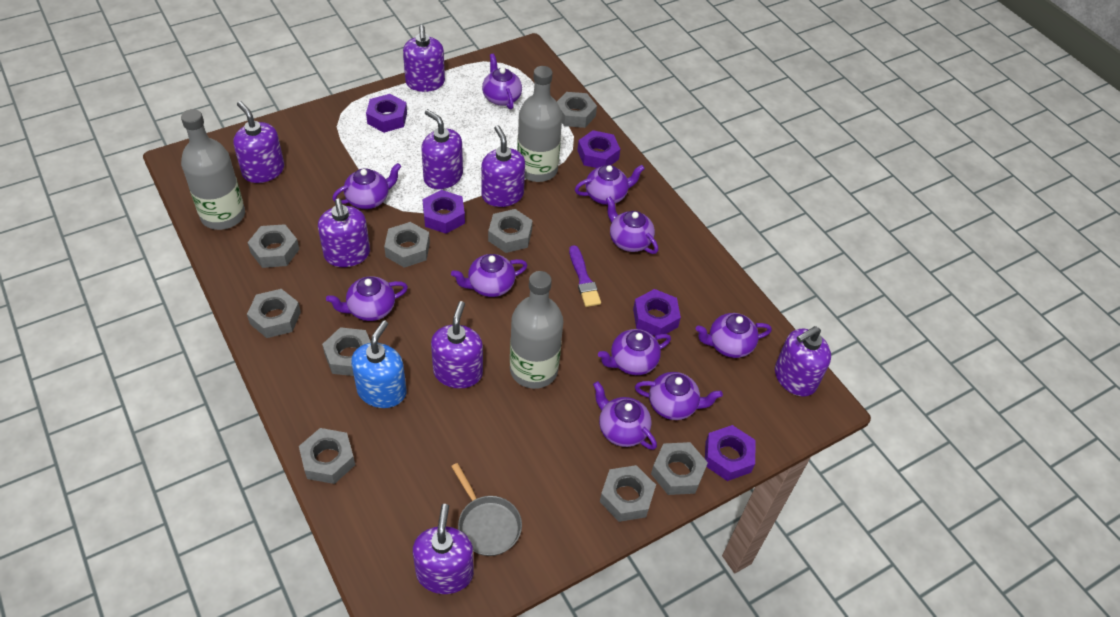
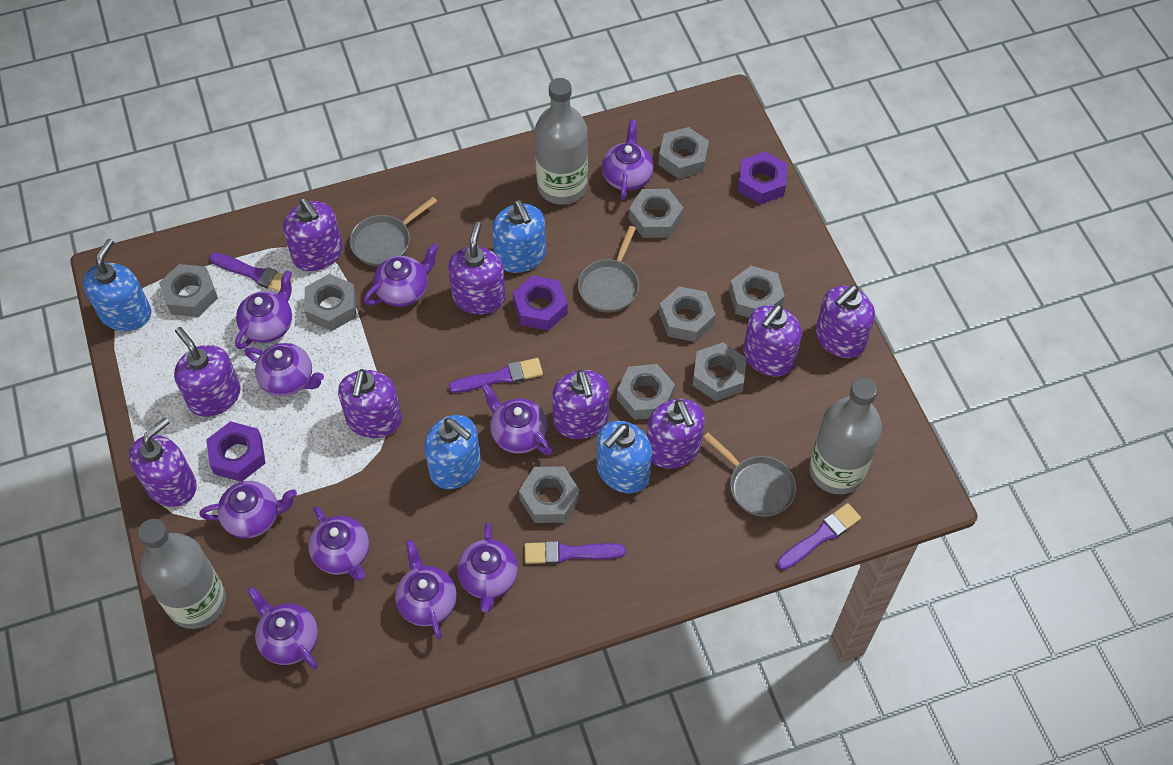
blue soap dispenser: [351,320,406,408] = 1 -> [83,239,151,331] [424,415,481,489] [492,200,546,273] [597,421,652,493] = 4
grey pan: [451,463,522,556] = 1 -> [350,197,437,266] [578,226,639,313] [703,433,797,517] = 3
purple brush: [569,245,601,307] = 1 -> [210,253,293,292] [448,358,543,393] [525,541,626,564] [777,503,861,570] = 4
purple nut: [366,94,407,133] [423,190,465,234] [577,130,620,168] [633,289,681,336] [705,425,756,481] = 5 -> [206,421,266,482] [513,275,568,331] [738,151,787,204] = 3
purple soap dispenser: [233,101,284,183] [318,199,370,267] [403,25,445,92] [413,504,474,594] [421,109,463,189] [431,301,483,388] [481,125,525,207] [775,326,831,397] = 8 -> [129,418,197,507] [174,327,241,417] [283,198,343,271] [338,369,402,438] [448,222,506,314] [552,370,610,439] [647,399,705,469] [743,304,802,376] [816,285,875,358] = 9

